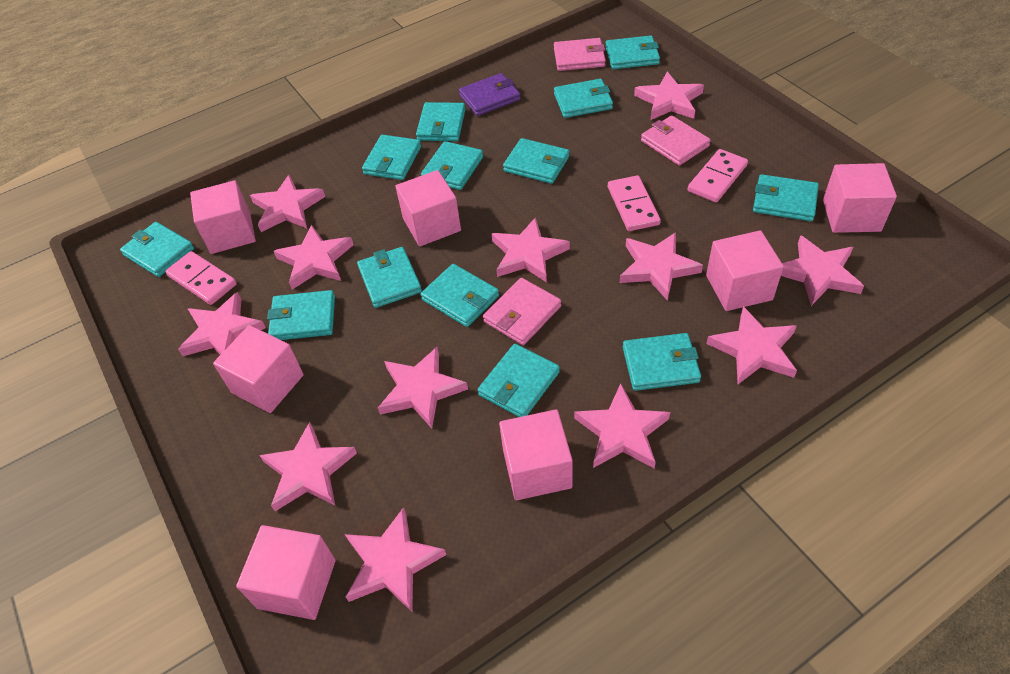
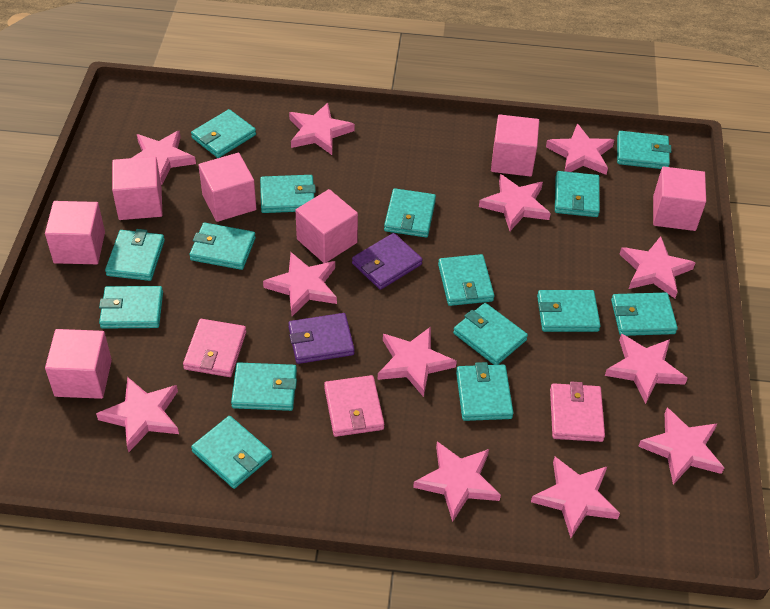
pink domino: [165,251,237,305] [608,175,661,231] [688,149,748,202] = 3 -> none = 0
purple wallet: [459,73,520,116] = 1 -> [288,313,355,364] [352,233,423,290] = 2
turquoise wallet: [120,222,194,277] [267,290,335,340] [357,247,422,308] [362,135,421,180] [416,102,465,141] [420,264,499,327] [421,141,483,190] [478,344,560,417] [503,138,569,184] [554,79,613,118] [605,35,660,69] [623,333,701,391] [753,174,819,221] = 13 -> [99,286,163,328] [105,229,165,281] [189,223,256,270] [191,109,256,158] [191,416,272,489] [231,363,297,411] [260,175,316,213] [384,188,436,237] [438,254,494,306] [453,303,528,365] [456,362,513,421] [537,290,601,332] [555,171,600,217] [611,293,678,336] [617,131,671,169] = 15

